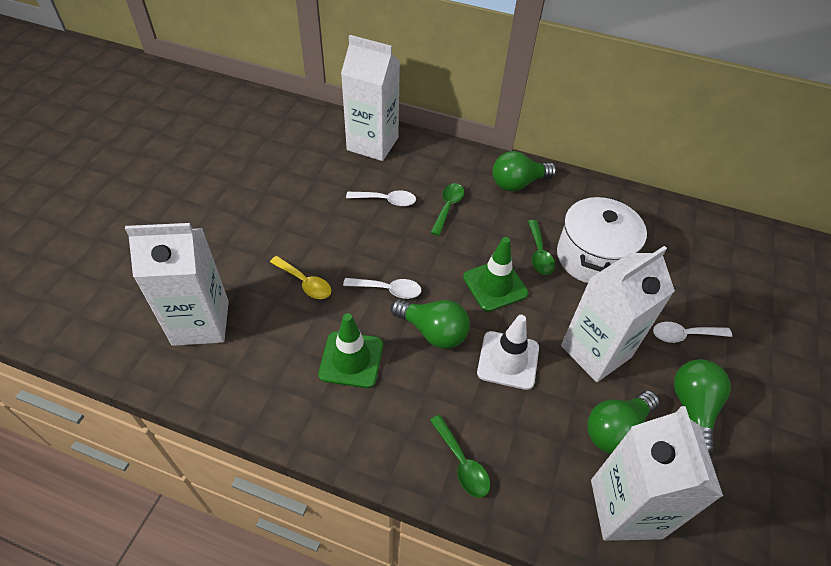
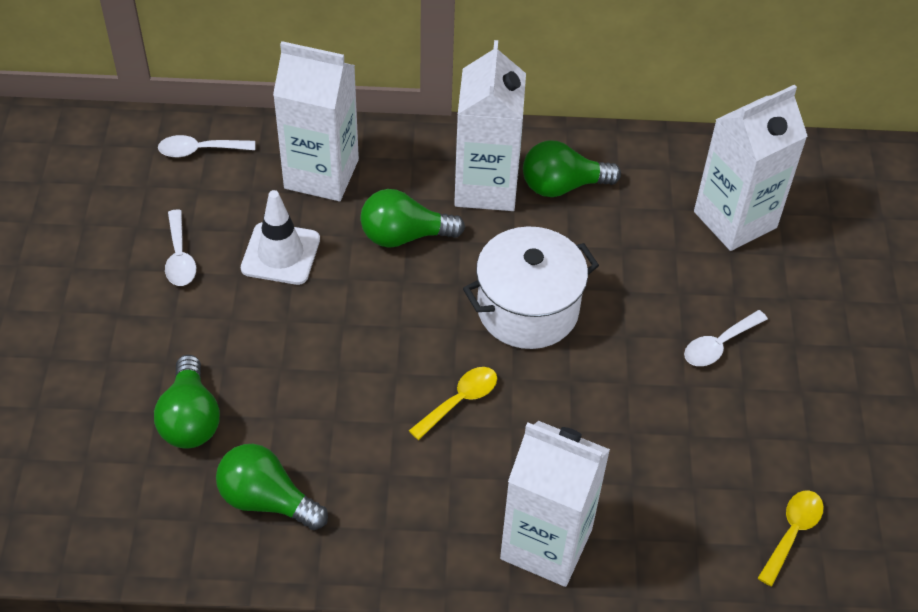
green spoon: [430,415,490,498] [431,183,464,236] [528,220,555,275] = 3 -> none = 0
green traffic cone: [318,313,383,388] [463,237,528,312] = 2 -> none = 0
yellow spoon: [270,256,331,299] = 1 -> [409,367,497,440] [758,491,824,586] = 2

